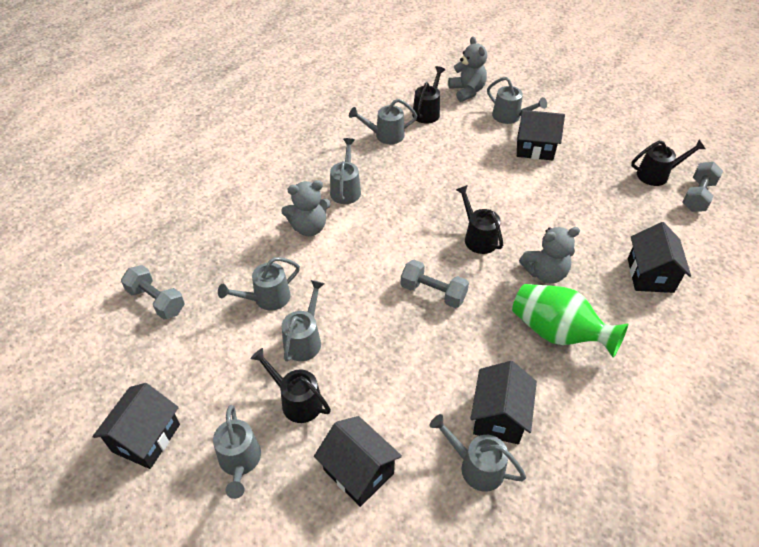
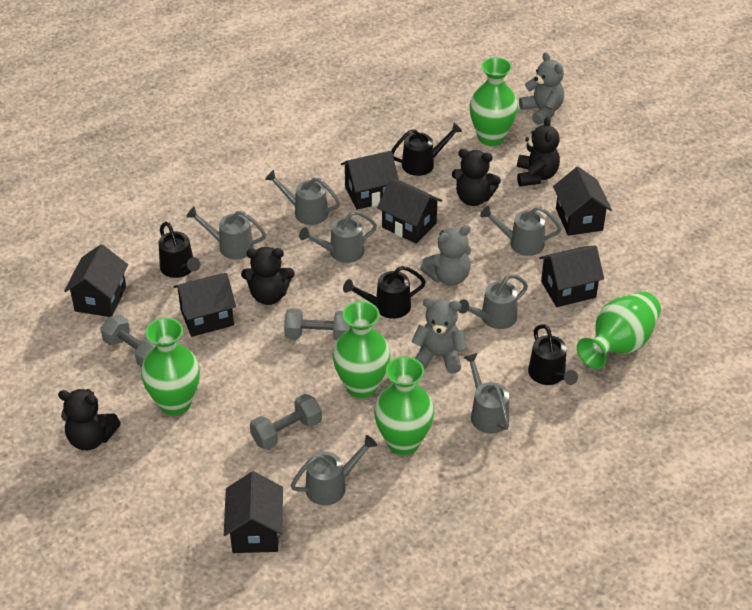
black house: [92,383,180,469] [314,416,402,507] [470,361,537,444] [517,110,565,160] [628,222,691,293] = 5 -> [64,244,128,317] [174,273,236,337] [224,471,283,553] [341,151,399,210] [377,178,442,244] [539,245,604,307] [553,167,612,236] = 7
black teddy bear: none = 0 -> [58,389,121,450] [241,247,295,305] [452,149,501,206] [517,117,560,186] = 4
green vase: [512,284,628,358] = 1 -> [141,318,200,415] [333,301,391,398] [374,357,434,455] [469,57,518,146] [577,292,661,369] = 5

